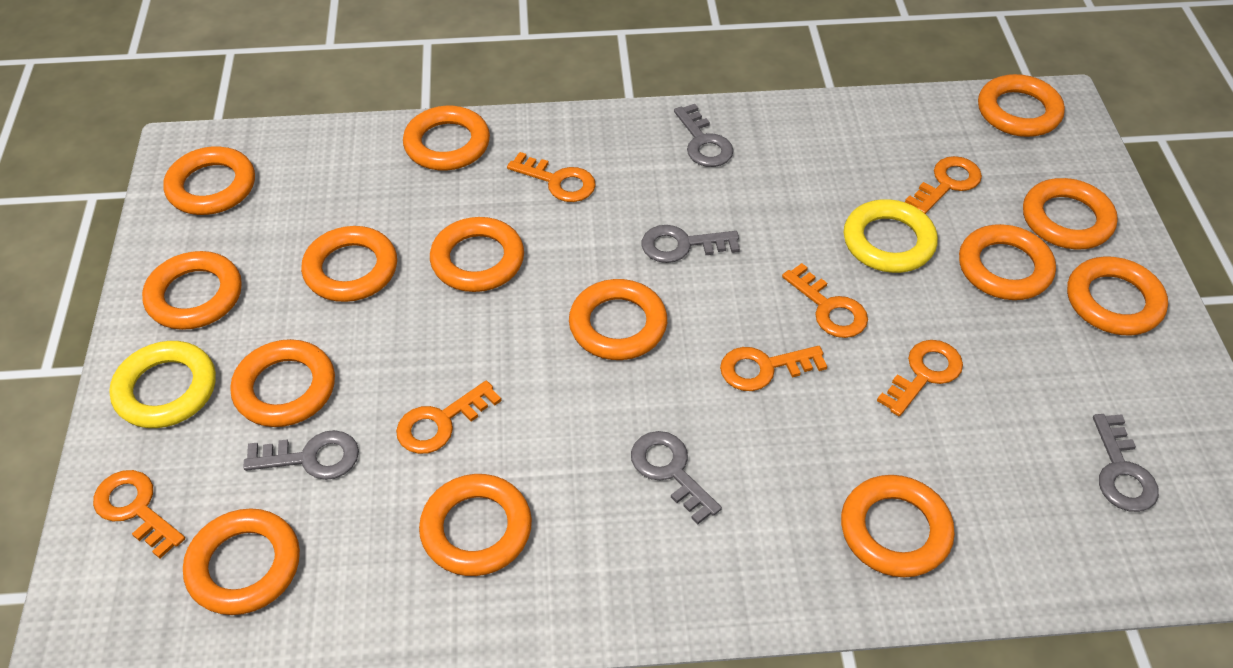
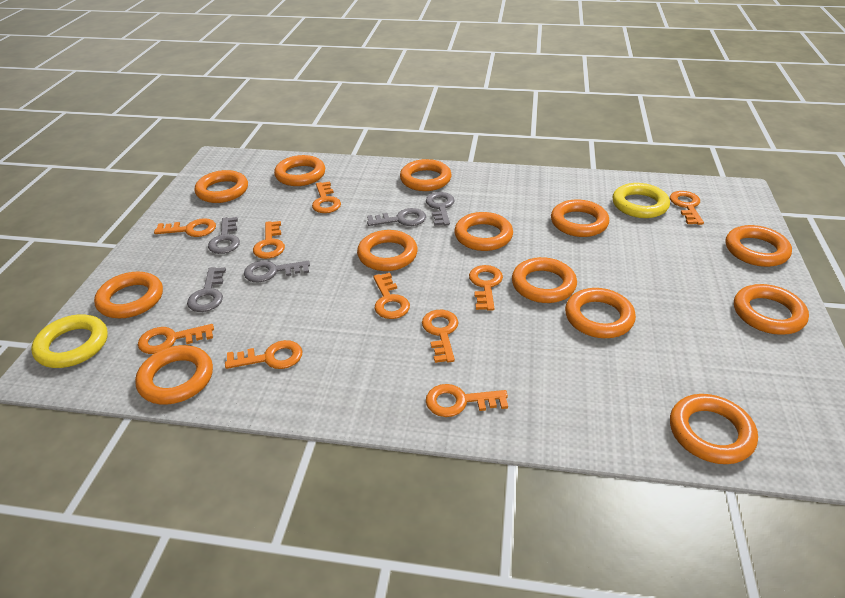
orange key: [93,470,185,559] [396,380,501,454] [507,152,596,202] [720,346,828,391] [782,263,868,338] [877,340,963,416] [905,156,982,214] = 7 -> [138,324,214,354] [154,218,216,237] [225,340,302,369] [253,221,285,259] [312,181,341,213] [373,273,410,319] [422,310,459,363] [426,384,508,417] [469,265,503,311] [670,191,704,225] = 10
orange ring: [142,251,242,330] [163,146,255,215] [183,508,300,615] [230,339,335,427] [301,226,397,302] [403,106,490,171] [419,474,532,576] [430,217,524,292] [569,279,667,360] [841,475,955,577] [959,224,1056,300] [978,74,1065,137] [1023,178,1118,249] [1067,256,1168,336] = 14 -> [94,272,163,318] [135,345,213,405] [195,170,248,203] [274,155,325,186] [357,230,418,271] [400,159,452,191] [454,212,513,251] [512,257,577,303] [551,199,609,237] [565,288,636,338] [670,394,758,464] [726,225,792,267] [734,284,809,335] = 13

